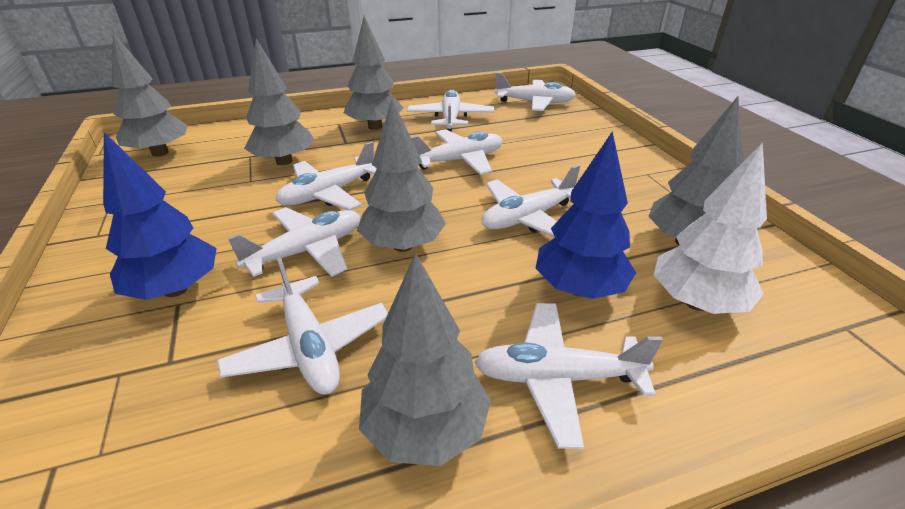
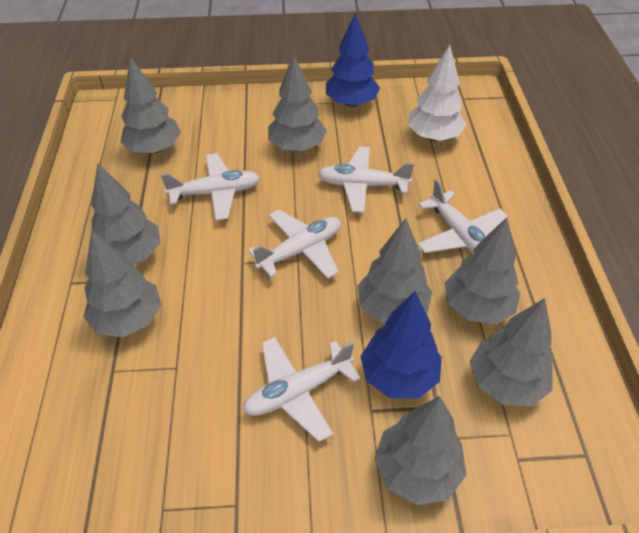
grey tree: [112,33,188,157] [244,39,315,165] [344,16,403,130] [357,99,446,252] [359,252,491,466] [648,96,743,246] = 6 -> [83,230,162,337] [91,164,160,265] [121,57,181,154] [268,55,327,152] [357,218,432,323] [375,396,467,505] [445,218,520,324] [470,298,554,406] = 8
white plane: [217,257,388,394] [228,207,360,277] [275,142,377,210] [407,89,494,132] [411,129,502,175] [474,303,663,449] [481,165,580,238] [494,72,576,111] = 8 -> [161,153,260,221] [243,337,361,442] [248,209,341,279] [318,146,414,213] [417,179,508,254] = 5

